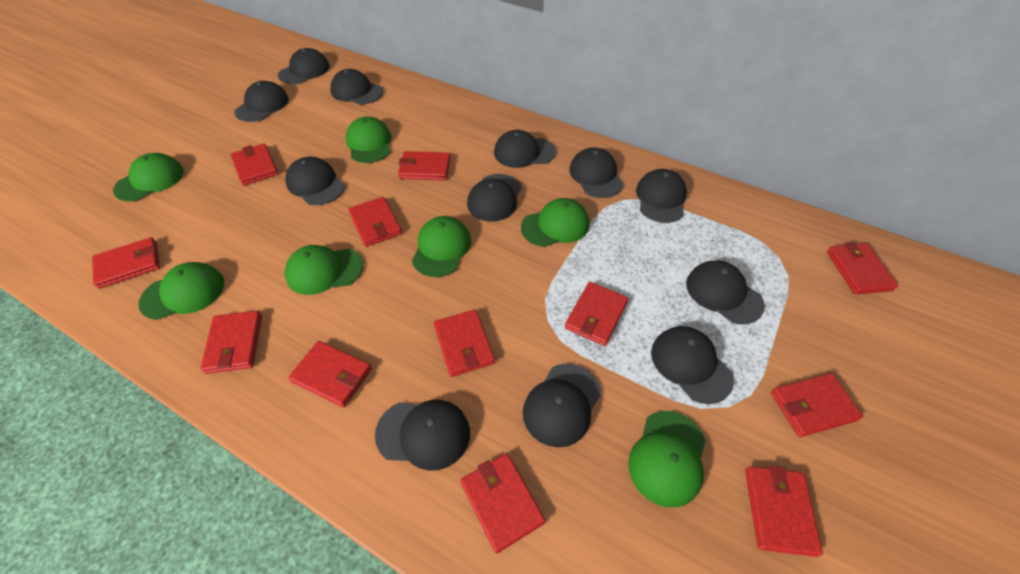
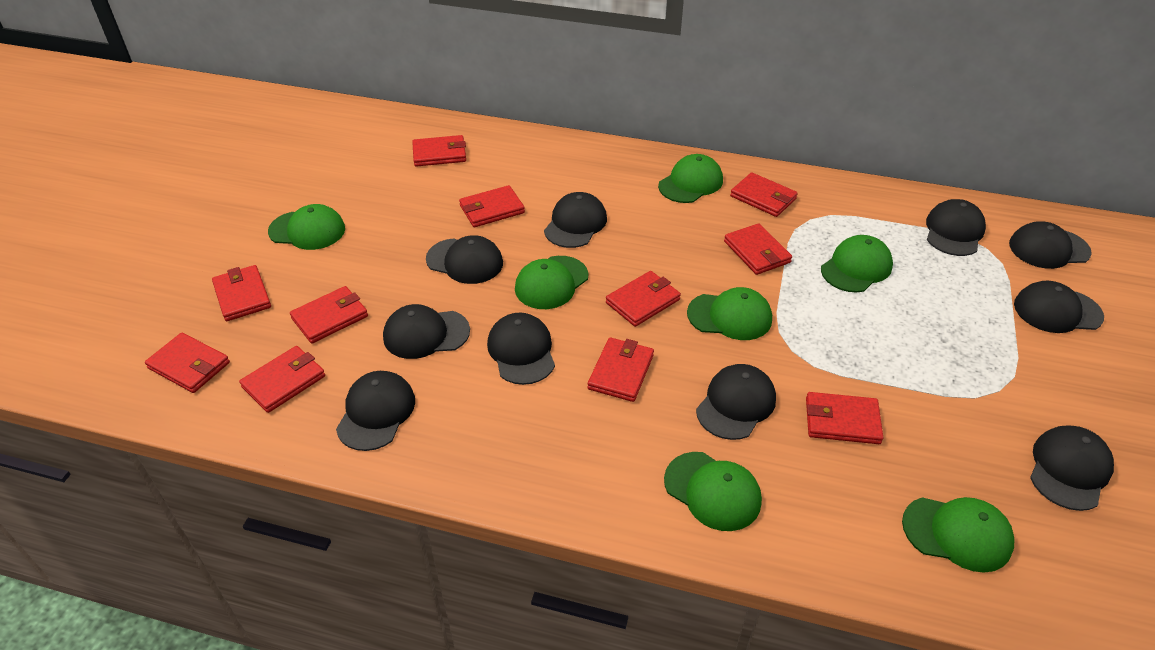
black cap: [234,81,289,122] [278,48,330,84] [285,157,345,205] [330,69,383,105] [375,400,470,471] [467,174,522,222] [494,130,556,168] [523,363,601,447] [569,147,623,198] [636,169,687,223] [651,326,734,404] [686,260,765,325] = 12 -> [336,371,415,451] [383,304,470,359] [426,235,503,284] [487,313,555,385] [544,192,607,248] [696,364,776,440] [926,199,986,256] [1009,221,1092,269] [1014,281,1104,333] [1030,426,1114,511] = 10
red wallet: [92,237,160,289] [200,311,262,374] [231,144,278,186] [288,341,372,407] [348,197,402,247] [398,151,451,180] [434,310,495,377] [460,453,545,553] [565,282,629,346] [745,465,823,557] [771,373,863,437] [827,242,898,295] = 12 -> [145,333,230,393] [212,265,271,321] [239,346,325,413] [290,286,368,344] [412,135,466,167] [459,185,525,227] [588,337,654,402] [606,271,681,327] [724,223,792,275] [730,172,798,217] [806,392,883,444] = 11

